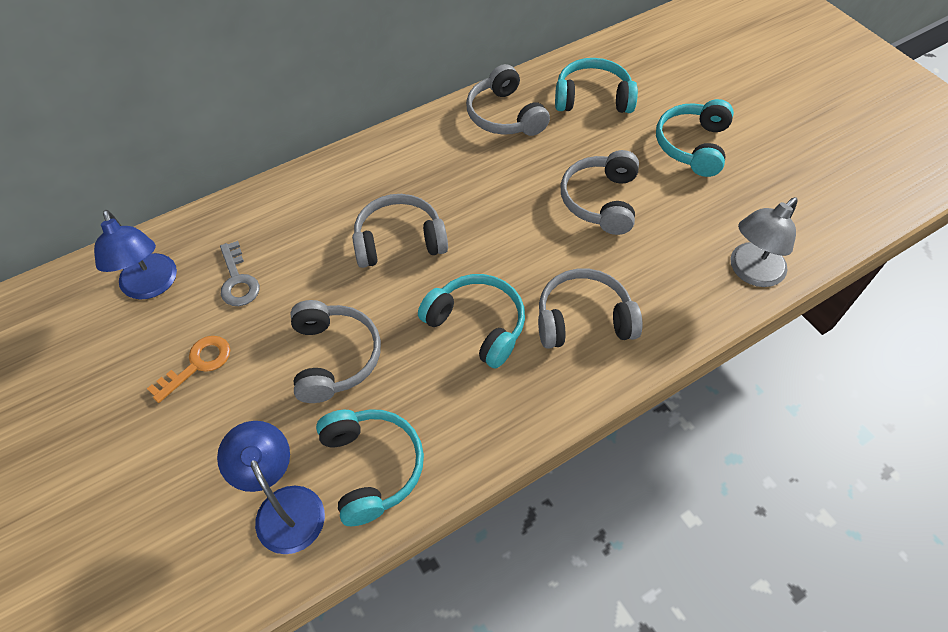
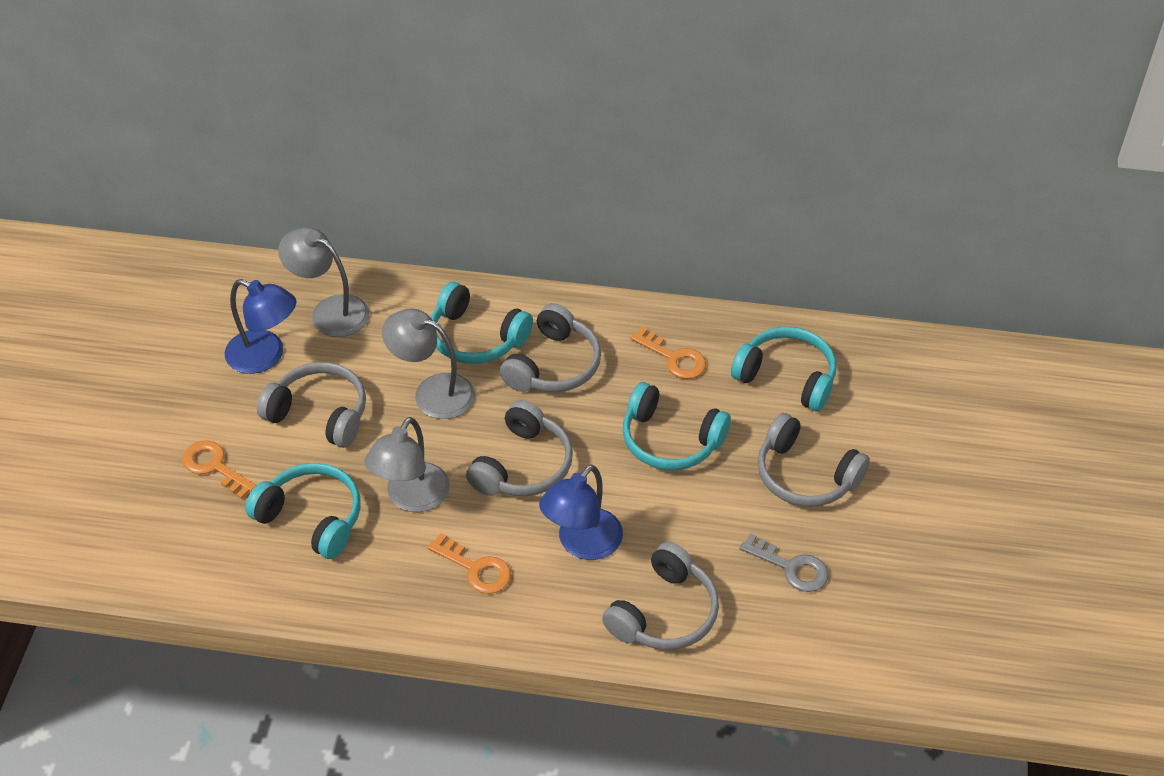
grey lamp: [730,197,798,287] = 1 -> [278,227,369,337] [364,417,450,512] [382,309,475,419] = 3
orange key: [147,336,230,403] = 1 -> [182,440,256,499] [427,533,511,594] [631,327,706,379] = 3

